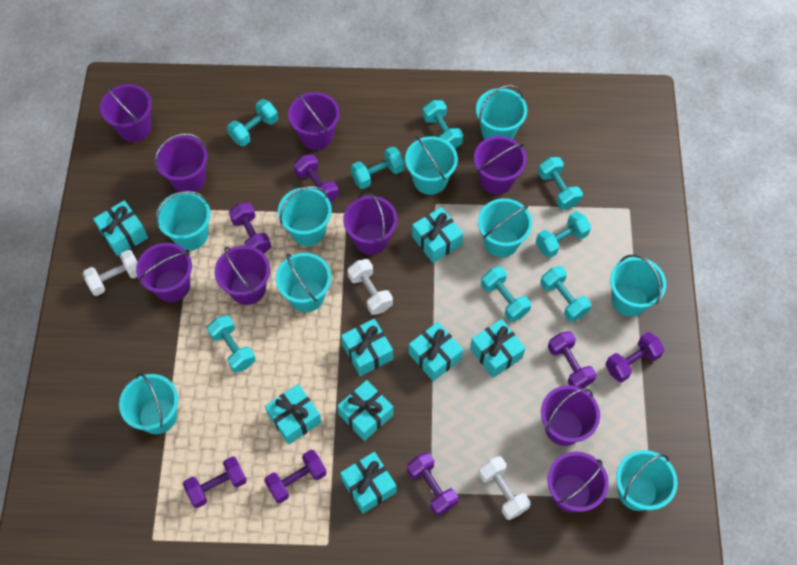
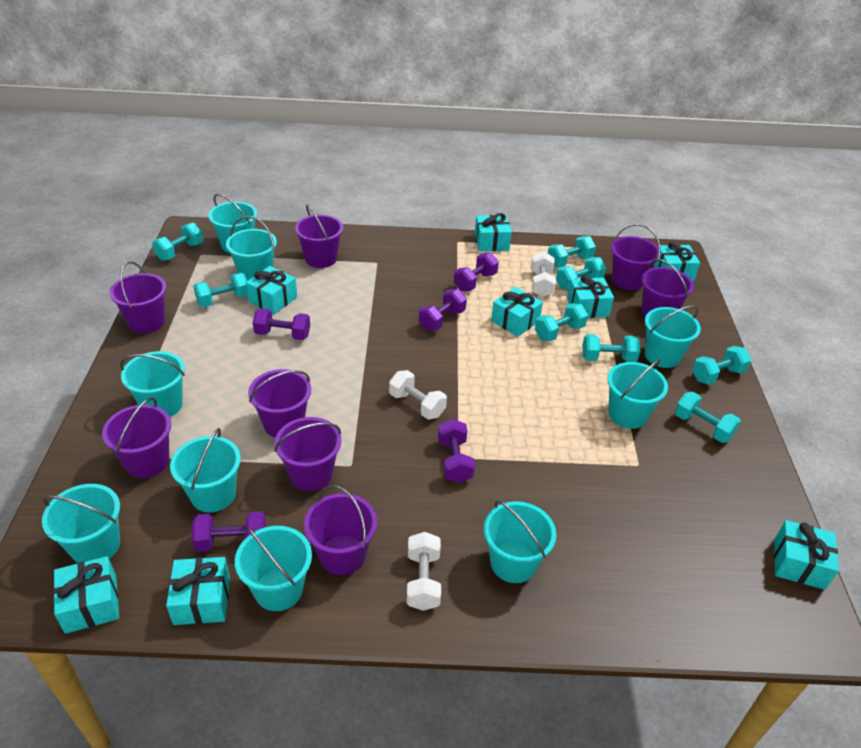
purple bucket: [100,84,152,142] [136,243,192,302] [155,133,208,192] [215,246,270,305] [288,92,340,150] [343,192,397,255] [474,136,527,194] [541,385,600,446] [547,452,609,513] = 9 -> [102,397,171,478] [110,261,167,333] [248,369,311,438] [274,417,341,491] [295,204,343,268] [304,485,377,575] [611,224,661,290] [642,259,694,317] = 8
purple dumbbell: [183,456,247,508] [229,202,271,253] [264,450,327,503] [294,154,339,203] [407,452,459,516] [548,331,597,389] [606,332,664,383] = 7 -> [192,511,266,552] [253,308,310,340] [419,289,467,331] [438,419,475,483] [454,252,499,291] = 5

